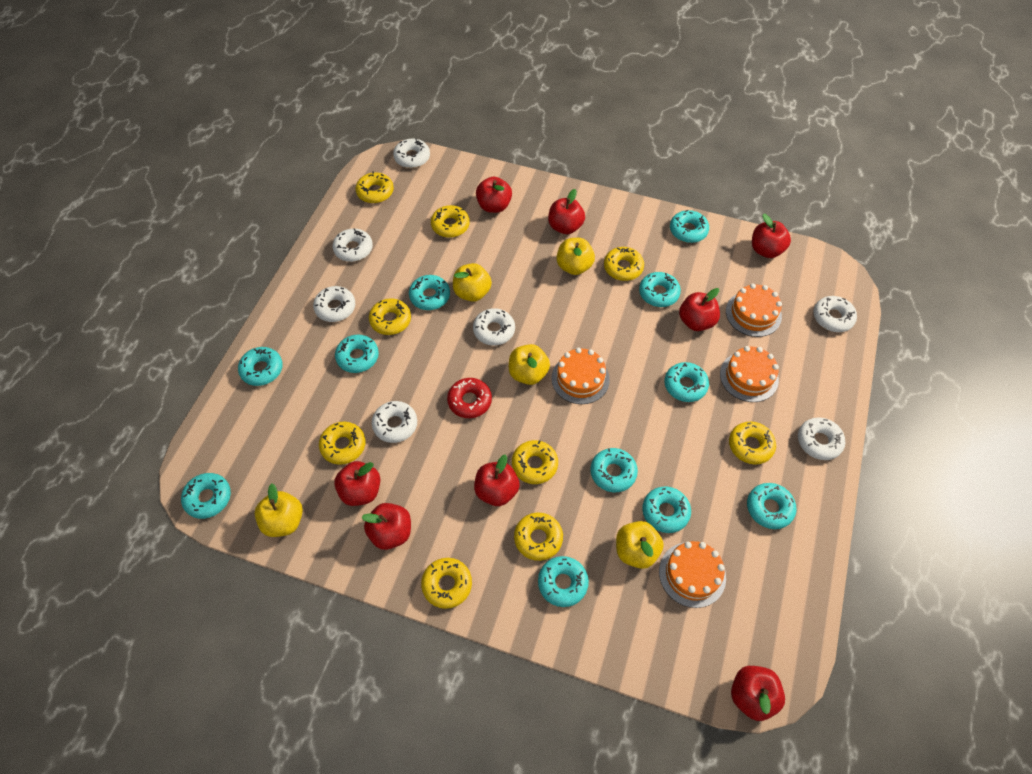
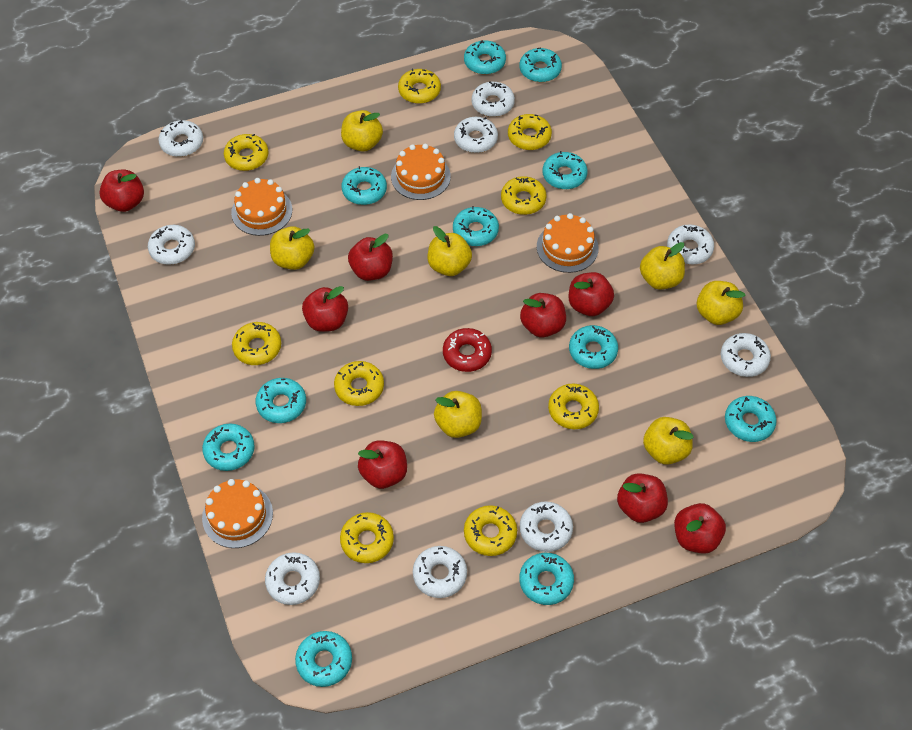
white donut: [313,286,355,322] [333,228,373,262] [372,401,417,443] [393,138,430,168] [473,308,515,345] [798,417,845,460] [814,296,857,332] = 7 -> [148,225,195,265] [158,120,203,157] [265,552,320,605] [413,546,467,598] [454,117,498,153] [472,82,515,117] [520,501,573,552] [667,224,714,264] [721,333,771,377] = 9
yellow apple: [254,484,303,537] [453,263,492,302] [509,344,550,385] [556,238,595,275] [616,521,664,569] = 5 -> [270,226,315,270] [341,110,383,152] [427,226,472,276] [434,391,482,438] [640,242,685,290] [643,417,694,465] [697,281,746,325] = 7

